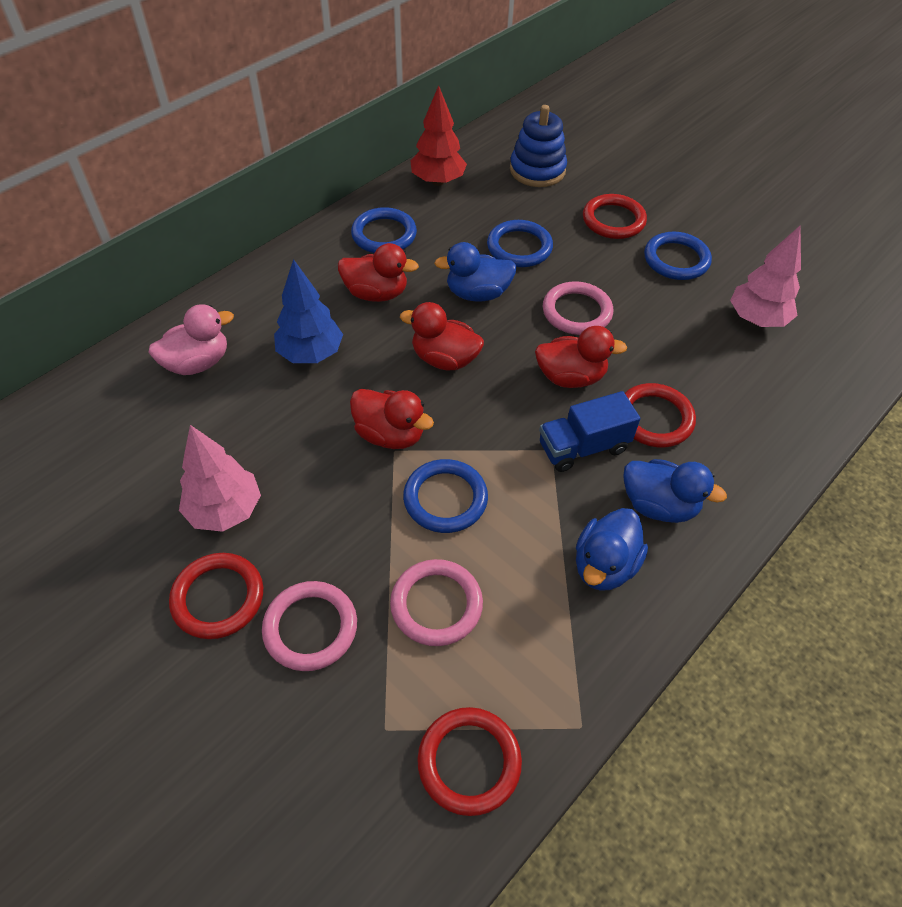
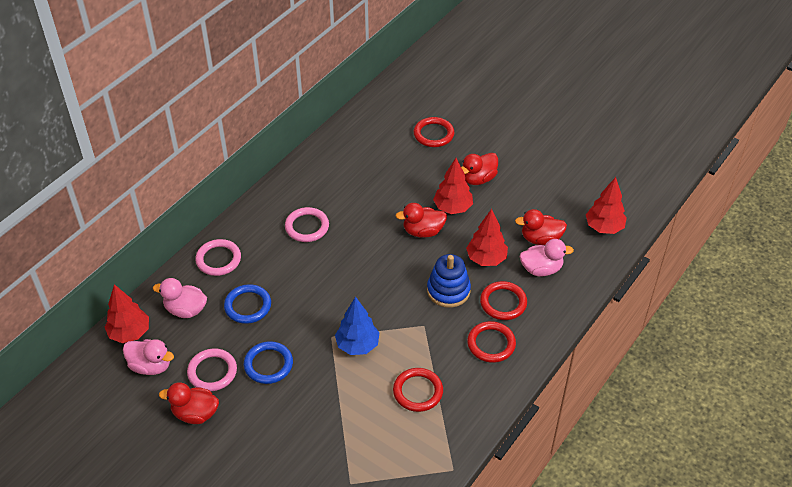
blue duck: [434,242,517,301] [576,508,648,591] [623,459,727,523] = 3 -> none = 0
blue ring: [351,207,417,253] [403,459,488,533] [487,220,553,267] [644,231,712,280] = 4 -> [224,284,271,324] [244,341,293,384] = 2
blue truck: [539,391,640,472] = 1 -> none = 0
pink duck: [149,304,234,375] = 1 -> [123,339,174,375] [153,278,207,318] [520,239,574,277] = 3
pink tree: [179,425,261,532] [730,226,801,327] = 2 -> none = 0
red tree: [410,85,467,186] = 1 -> [105,284,149,343] [433,158,473,214] [466,209,508,266] [586,177,627,234] = 4

